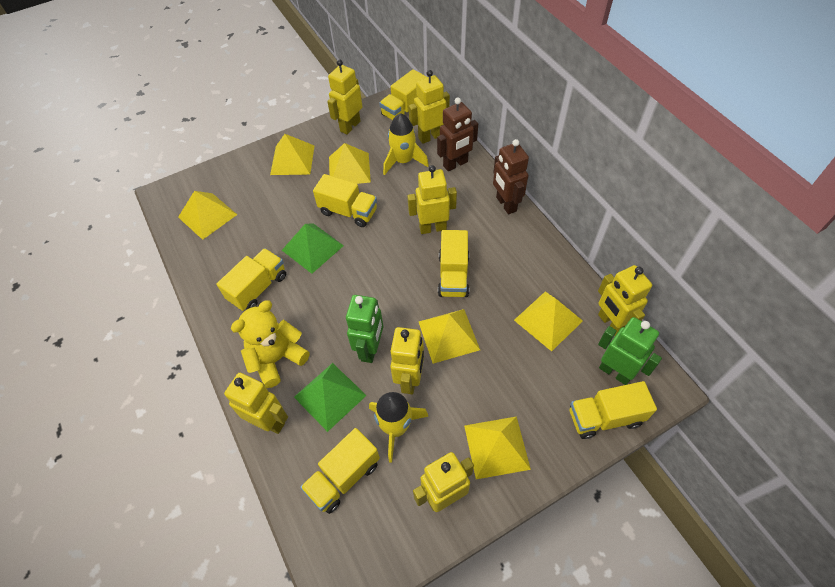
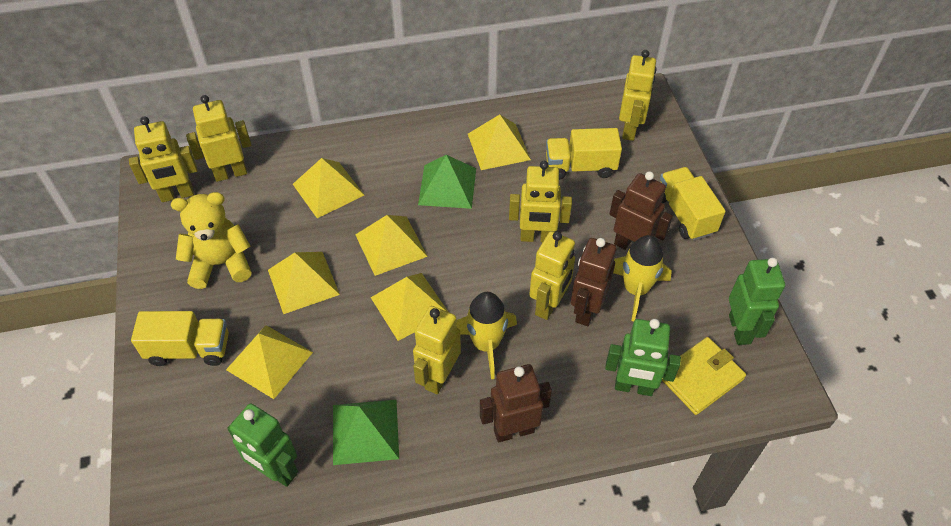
brown robot: [437,98,478,171] [493,139,529,214] = 2 -> [480,364,552,442] [571,238,616,326] [610,171,673,250] = 3
green robot: [346,295,383,363] [598,317,662,385] = 2 -> [227,403,298,487] [605,319,681,396] [729,258,785,345] = 3
yellow robot: [224,373,288,434] [327,59,363,135] [390,327,424,394] [407,165,457,234] [408,70,450,144] [413,452,474,512] [598,265,652,336] = 7 -> [129,116,198,202] [186,95,251,182] [413,306,461,394] [509,161,572,242] [529,231,575,320] [619,50,656,141] = 6
yellow truck: [217,248,286,311] [300,428,380,514] [313,174,377,227] [379,69,427,121] [438,230,469,297] [570,381,657,439] = 6 -> [131,311,229,366] [546,128,622,180] [660,167,726,241] = 3
yellow wallet: none = 0 -> [662,337,746,415] = 1

